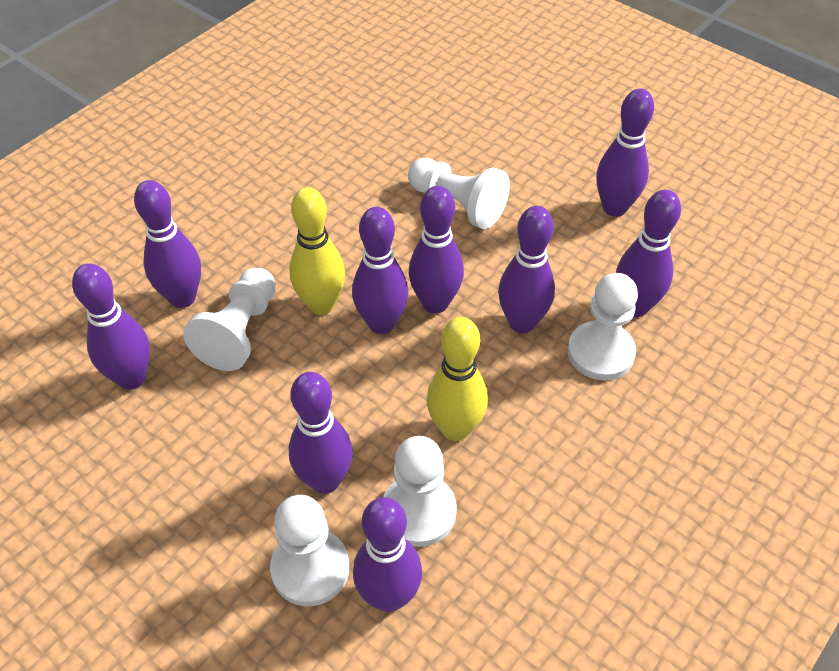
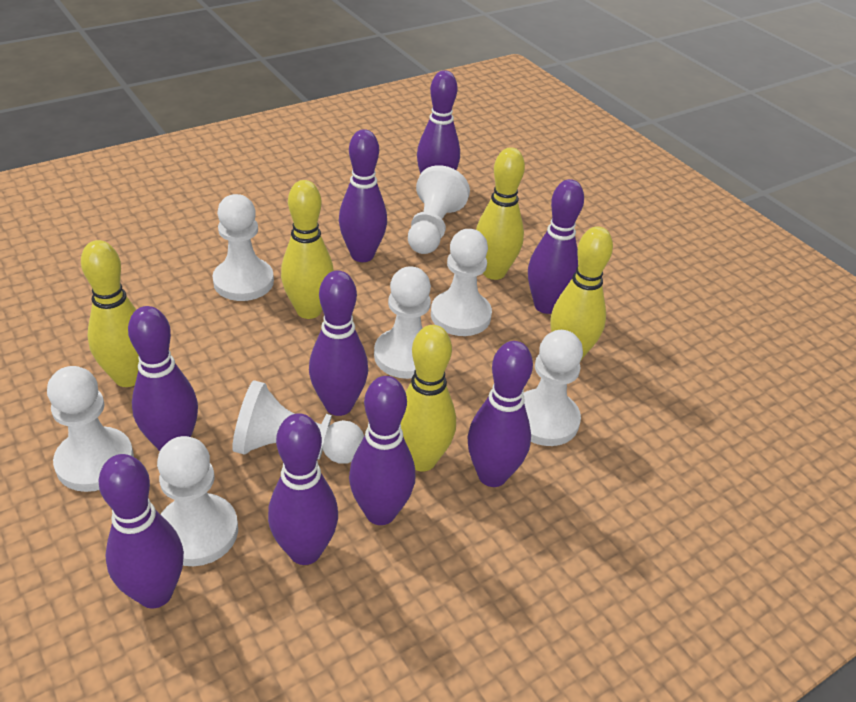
white pawn: [183,268,276,371] [270,495,349,606] [383,436,457,547] [408,158,510,229] [568,273,638,380] = 5 -> [47,366,134,492] [157,436,238,566] [212,194,274,301] [232,380,364,464] [374,266,431,379] [408,165,470,254] [431,229,492,336] [523,330,583,446] = 8
yellow bowling pin: [289,187,345,315] [427,317,488,441] = 2 -> [81,240,139,387] [281,180,334,319] [401,325,456,472] [476,147,525,280] [551,226,613,360] = 5

